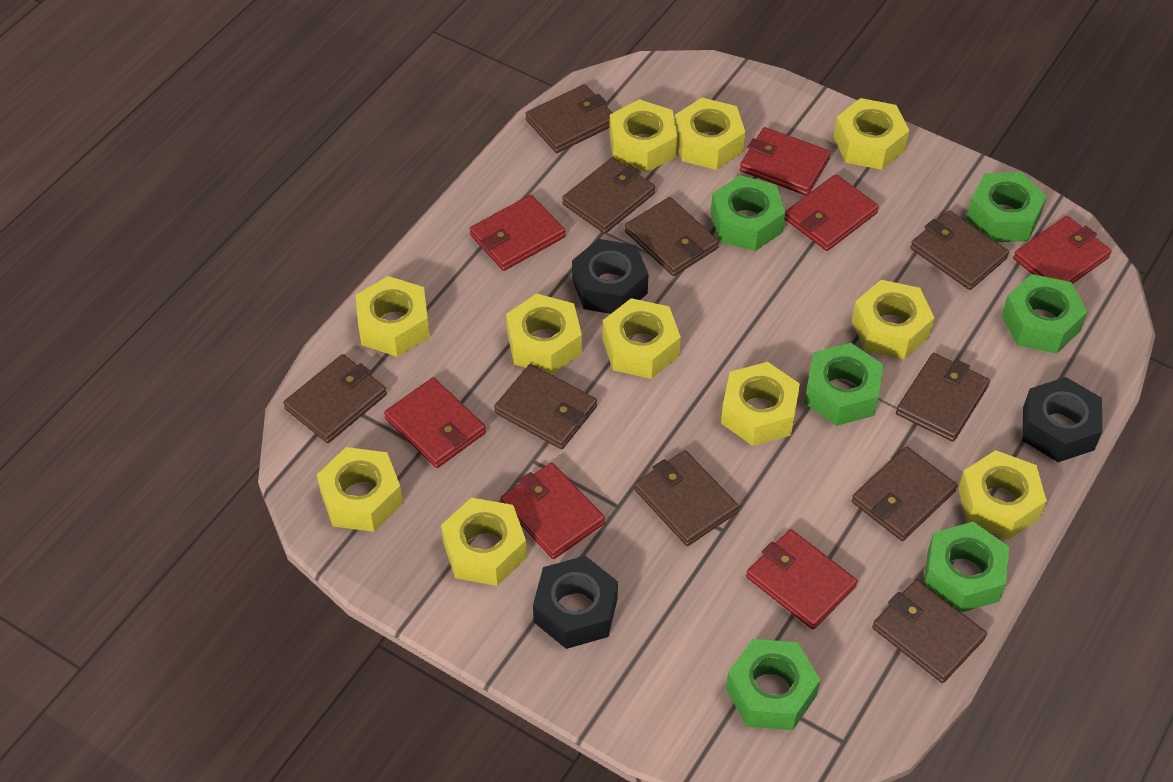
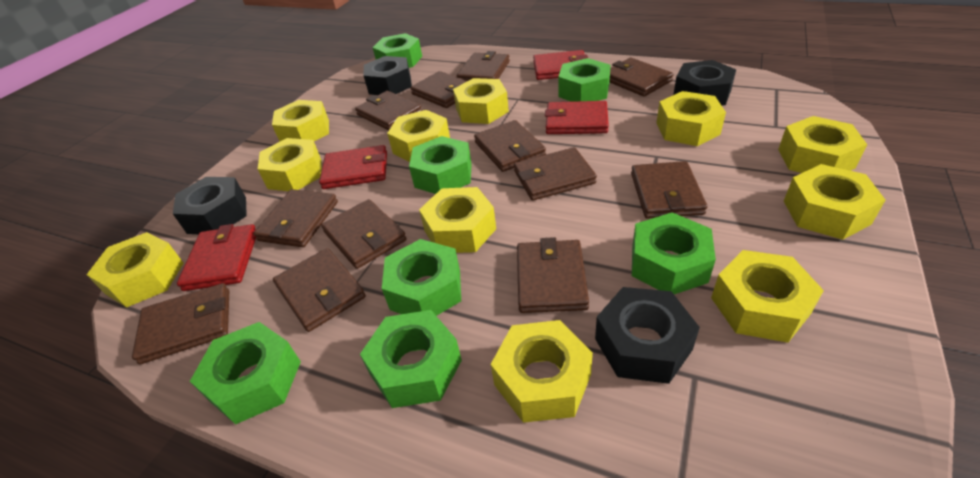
black nut: [533,556,618,649] [572,239,649,314] [1022,377,1102,462] = 3 -> [173,177,247,234] [363,56,412,95] [595,287,700,384] [673,60,736,106] = 4
brown wallet: [283,354,387,443] [494,364,597,449] [525,84,613,153] [562,157,655,234] [625,197,719,276] [634,450,739,546] [852,446,957,541] [872,579,987,683] [896,353,990,442] [910,210,1009,290] = 10 -> [132,283,229,364] [253,189,338,247] [273,248,366,332] [321,199,407,269] [355,91,422,130] [411,71,467,108] [457,51,510,81] [474,120,546,172] [514,147,597,201] [517,237,589,313] [609,58,674,97] [631,161,708,219] = 12
green nut: [711,175,785,251] [726,639,820,730] [804,343,883,426] [924,522,1009,613] [966,172,1047,242] [1002,274,1087,354] = 6 -> [190,322,301,424] [360,310,462,408] [373,33,422,68] [382,239,461,316] [409,136,472,194] [558,58,611,102] [632,212,716,294] = 7
red wallet: [384,378,486,468] [470,195,565,271] [500,463,605,559] [740,127,831,196] [746,529,857,630] [785,174,879,251] [1013,216,1111,284] = 7 -> [177,224,256,291] [319,145,387,189] [533,50,588,80] [545,101,609,134] = 4

